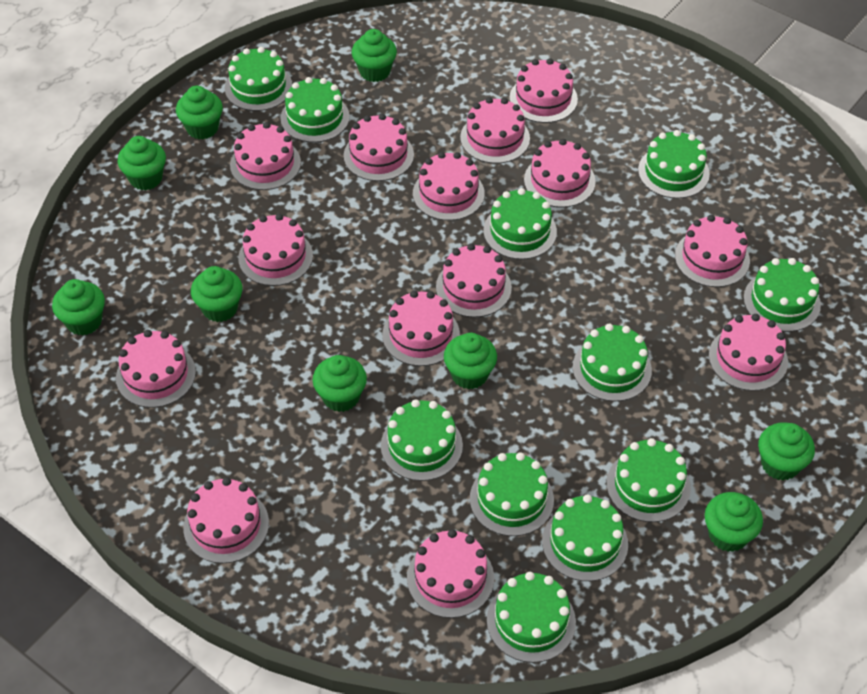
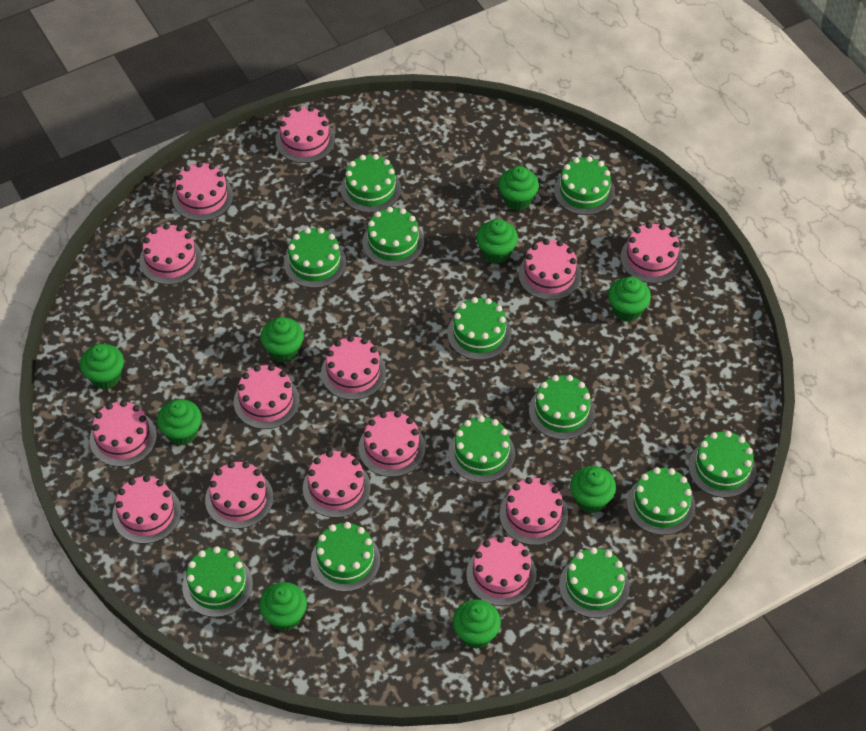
green cake: [225,47,292,111] [281,77,350,143] [381,399,463,481] [470,452,554,536] [483,188,557,259] [487,572,576,663] [542,494,628,581] [573,324,652,401] [607,438,691,522] [638,130,710,198] [744,258,821,332] = 11 -> [182,546,253,617] [284,228,346,288] [311,522,380,592] [341,154,401,213] [362,207,424,267] [447,297,511,360] [448,416,515,483] [529,375,595,440] [554,156,615,215] [559,547,630,618] [627,467,696,535] [689,431,756,498] = 12

